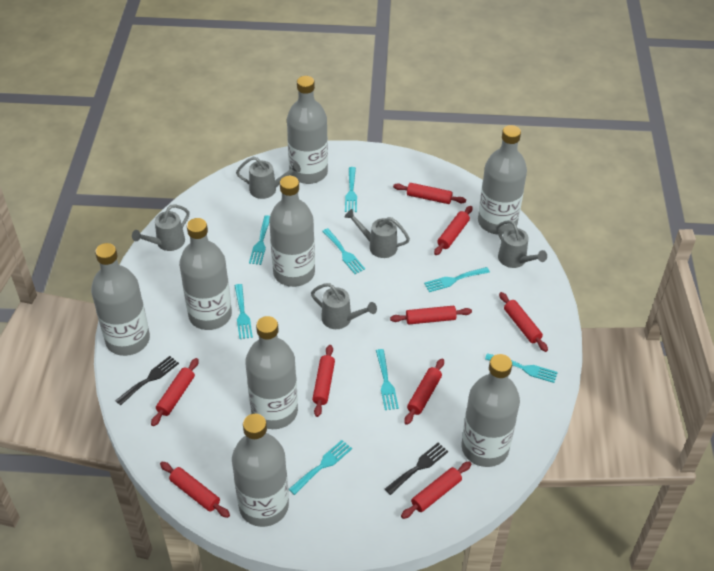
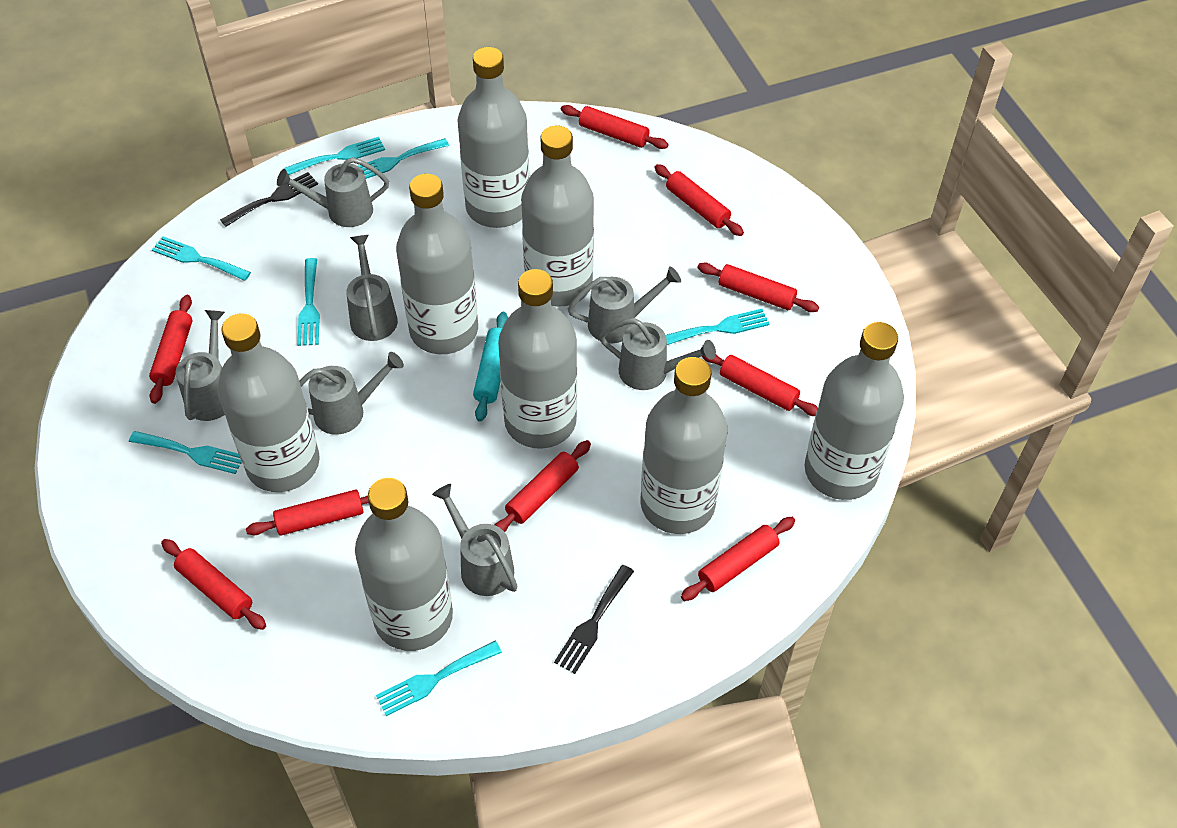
grey watering can: [132,204,189,251] [236,157,301,199] [311,283,377,329] [345,209,410,258] [497,220,547,268] = 5 -> [176,310,225,421] [277,157,389,227] [299,352,404,435] [346,235,398,341] [432,484,517,596] [568,266,681,343] [599,318,716,390] = 7
turquoise fork: [234,284,253,339] [249,215,270,265] [289,440,352,495] [322,228,365,274] [345,167,357,212] [376,349,399,410] [424,267,490,292] [485,353,558,383] = 8 -> [129,431,242,474] [152,236,251,281] [284,137,385,175] [297,258,320,346] [358,138,449,179] [376,641,502,716] [666,309,769,345] = 7
turquoise rolling pin: none = 0 -> [473,312,508,422] = 1

